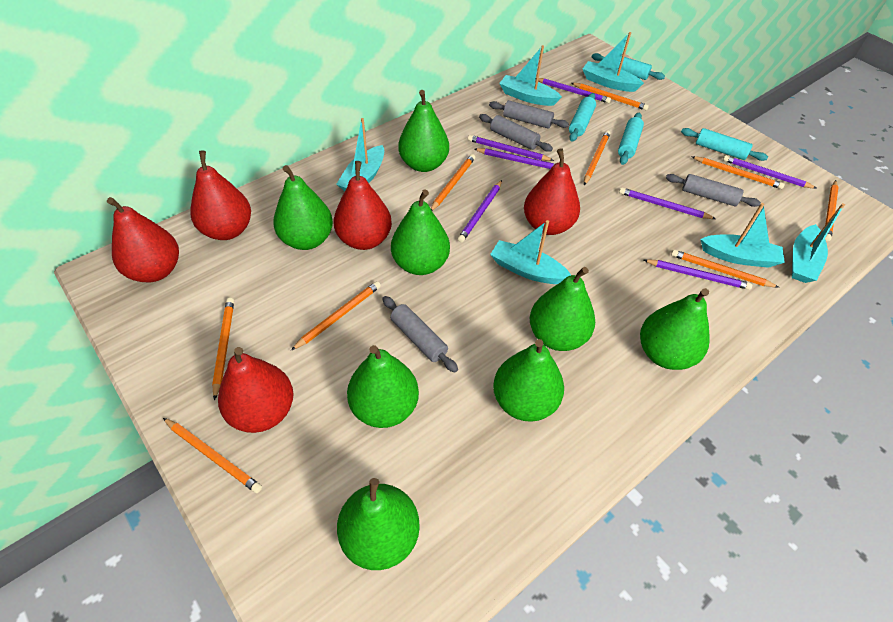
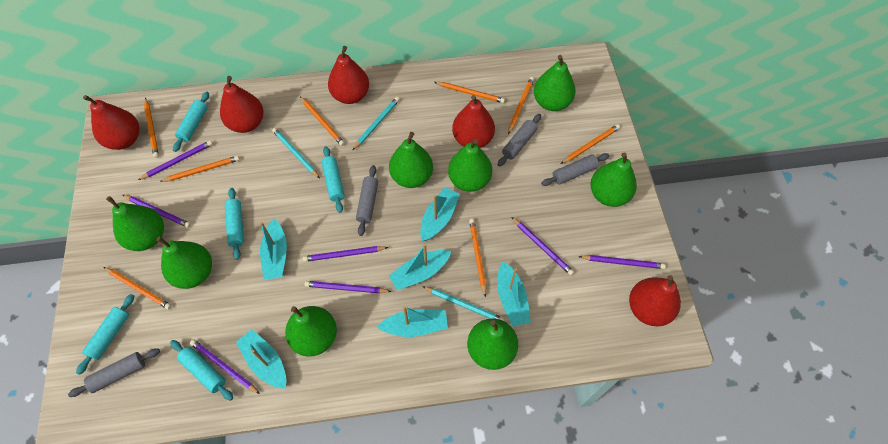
orange pencil: [163,418,262,493] [212,298,234,401] [291,281,381,350] [431,154,475,211] [571,83,649,110] [584,130,610,185] [671,250,779,288] [691,156,785,189] [825,180,838,241] = 9 -> [104,267,172,310] [144,98,159,158] [160,156,240,182] [300,96,345,146] [434,82,505,103] [469,219,486,298] [508,77,534,134] [560,124,620,164] = 8
turquoise pencil: none = 0 -> [272,128,320,178] [352,97,400,150] [422,286,504,321] = 3
turquoise rolling pin: [569,93,596,142] [592,53,665,80] [618,113,644,165] [681,128,768,161] = 4 -> [76,294,134,375] [170,340,233,401] [173,92,209,152] [225,188,244,260] [321,146,345,213] = 5

